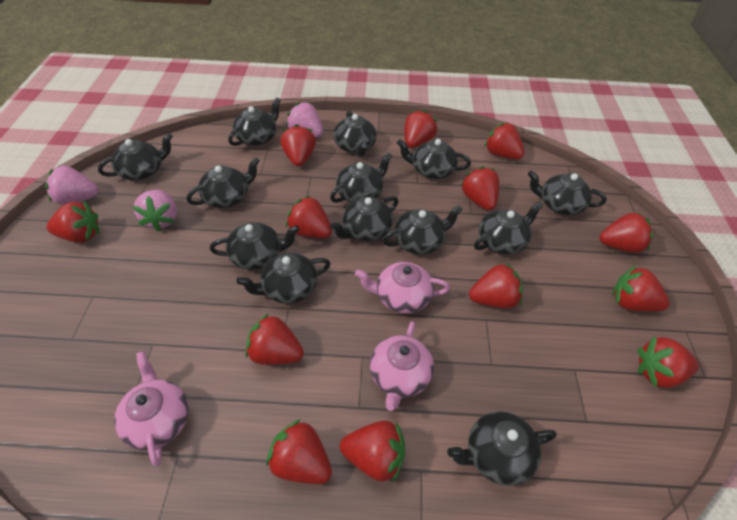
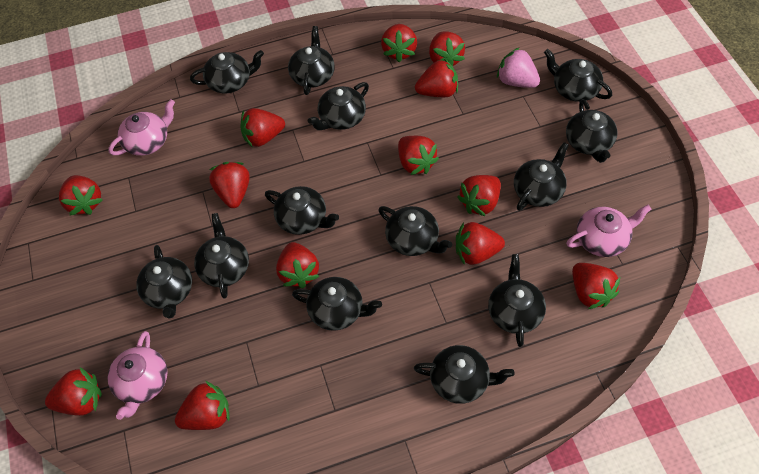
pink strawberry: [46,165,98,204] [132,190,177,231] [286,102,323,138] = 3 -> [497,47,540,88] = 1

